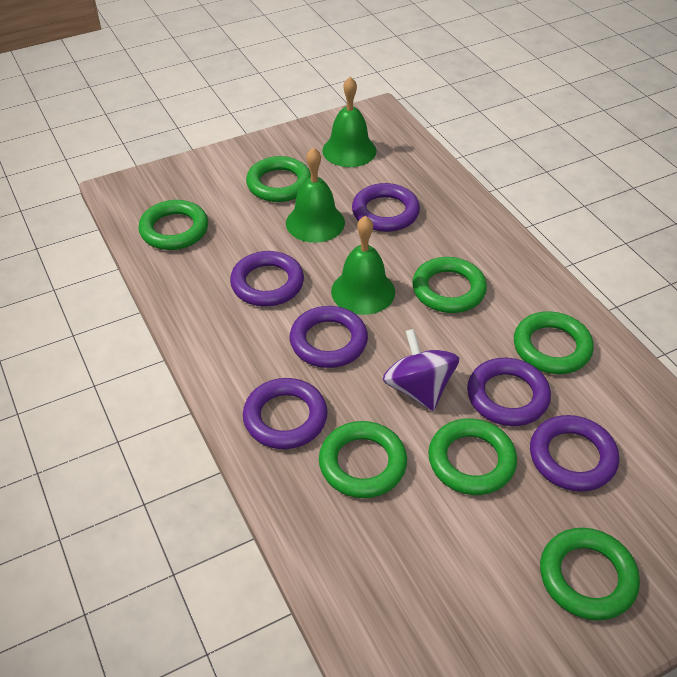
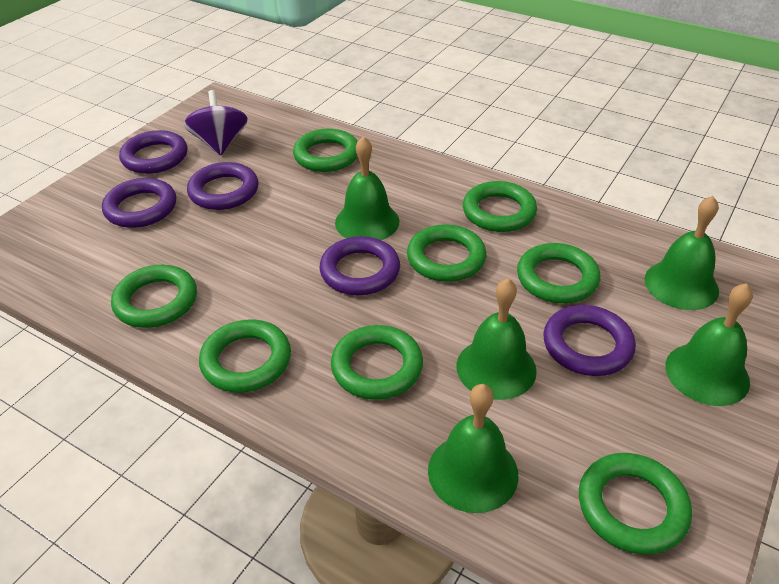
green bell: [286,147,345,243] [322,77,376,167] [331,216,395,315] = 3 -> [335,136,399,240] [428,384,519,513] [456,278,537,400] [644,196,719,310] [665,283,753,406] = 5
green ring: [138,200,208,250] [246,156,311,202] [319,421,407,498] [412,257,487,313] [428,418,517,495] [514,311,594,374] [540,528,640,621] = 7 -> [111,265,197,328] [199,320,291,393] [293,129,358,172] [331,325,423,400] [407,224,487,282] [463,181,537,232] [517,243,600,303] [579,453,692,555] = 8
purple ring: [230,251,304,306] [243,378,328,449] [290,306,368,368] [352,183,420,232] [467,358,551,426] [530,415,619,492] = 6 -> [102,178,176,228] [119,130,187,174] [187,162,259,210] [320,236,400,295] [543,305,636,376] = 5

